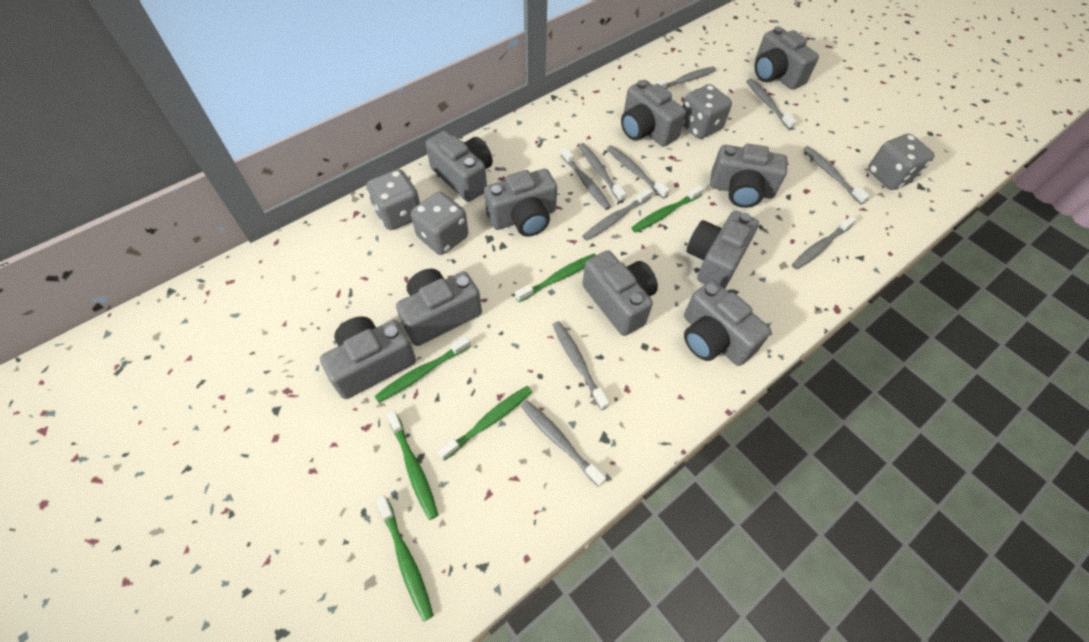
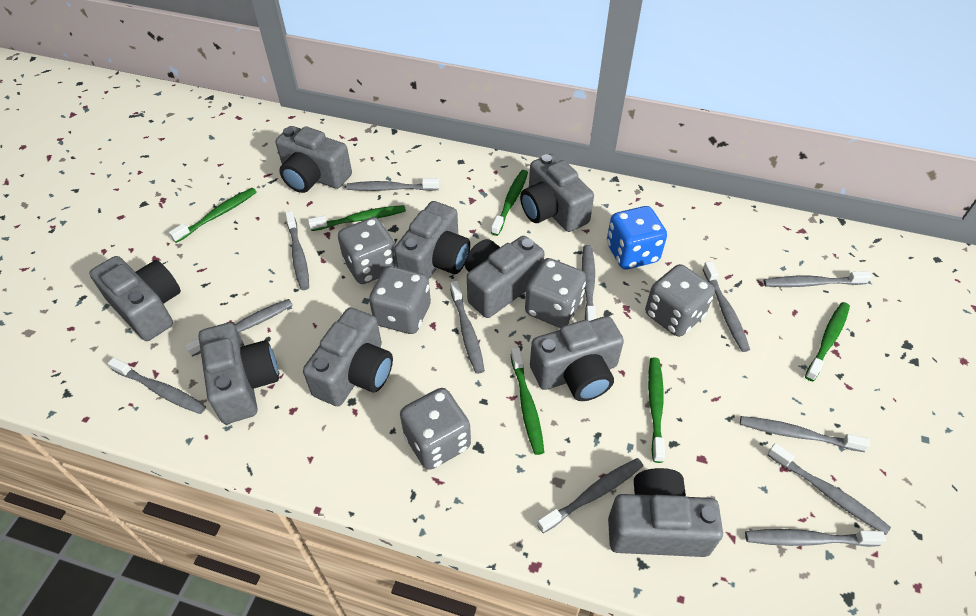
blue dice: none = 0 -> [607,206,667,269] = 1
grey camera: [320,316,416,399] [396,269,482,346] [426,130,493,202] [484,169,557,237] [582,250,658,336] [621,80,686,147] [684,280,771,366] [686,211,759,289] [710,144,787,208] [754,27,819,90] = 10 -> [89,256,181,341] [199,323,279,424] [276,126,352,193] [303,307,393,406] [394,201,470,280] [465,236,545,318] [520,154,594,232] [530,316,624,401] [608,468,723,557] = 9
grey dice: [366,169,420,230] [411,192,469,255] [682,84,732,139] [868,134,935,190] = 4 -> [338,217,396,284] [369,266,431,334] [400,388,471,470] [525,258,586,328] [645,264,715,337] = 5
grey toothbrush: [521,400,606,487] [553,321,609,410] [561,147,611,210] [578,143,626,202] [582,188,652,241] [607,145,670,199] [653,67,716,89] [746,79,797,130] [792,215,857,270] [803,146,870,204] = 10 -> [108,357,206,414] [185,299,293,357] [285,211,309,290] [346,178,439,191] [450,281,485,374] [537,458,643,533] [582,245,596,321] [703,261,750,352] [740,416,870,452] [745,529,886,547] [764,271,872,287] [767,443,891,535] = 12

